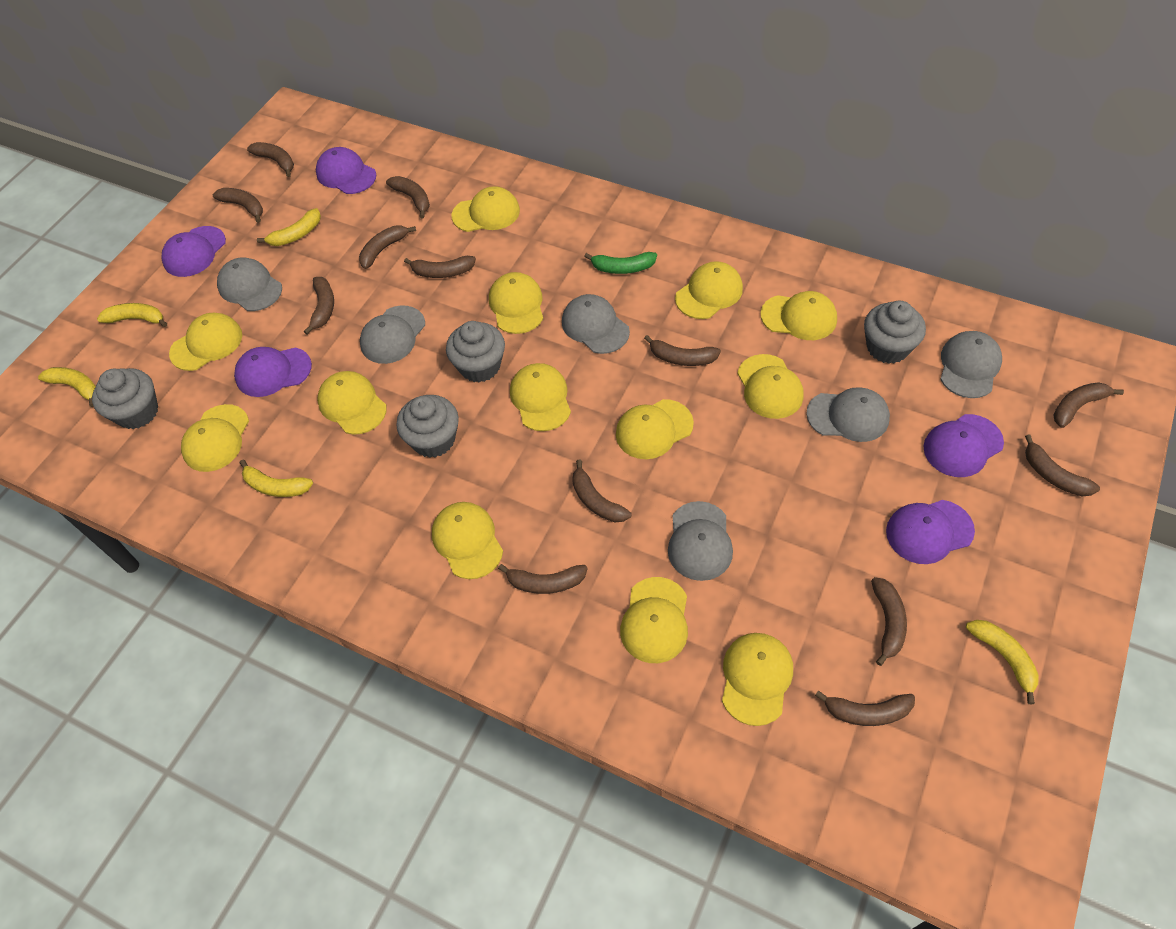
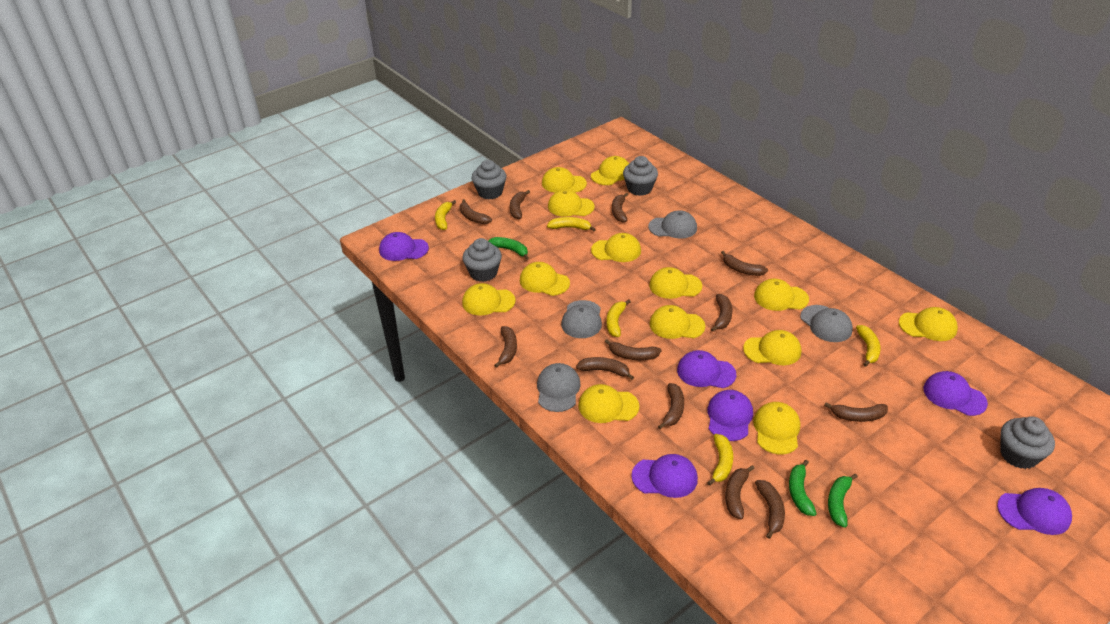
brown banana: [213,188,263,223] [247,142,294,177] [304,277,334,334] [359,226,416,269] [386,176,430,218] [404,256,476,278] [498,564,588,594] [572,460,631,522] [644,335,721,366] [815,690,915,726] [871,577,907,666] [1025,434,1100,496] [1053,382,1124,428] = 13 -> [460,199,492,224] [494,326,517,368] [510,190,530,219] [576,357,634,380] [605,339,661,360] [612,193,628,222] [658,383,684,429] [711,294,732,332] [721,251,768,276] [725,465,755,520] [755,480,785,539] [824,402,888,422] = 12
green banana: [584,252,657,274] = 1 -> [488,237,529,260] [789,460,817,516] [828,474,858,528] = 3
grey cap: [217,257,282,311] [360,306,425,364] [562,294,630,354] [668,501,733,581] [806,387,890,442] [940,331,1002,398] = 6 -> [537,363,581,412] [561,300,602,338] [648,210,697,239] [800,305,853,342] = 4
purple cap: [162,226,226,277] [234,347,312,397] [316,147,376,194] [886,500,975,564] [923,414,1004,477] = 5 -> [379,232,429,261] [631,454,698,498] [677,350,736,388] [707,390,753,441] [923,371,988,416] [997,488,1072,535] = 6

